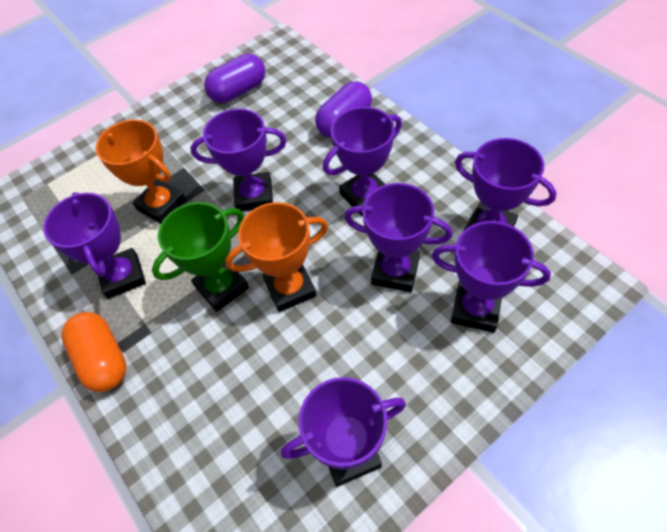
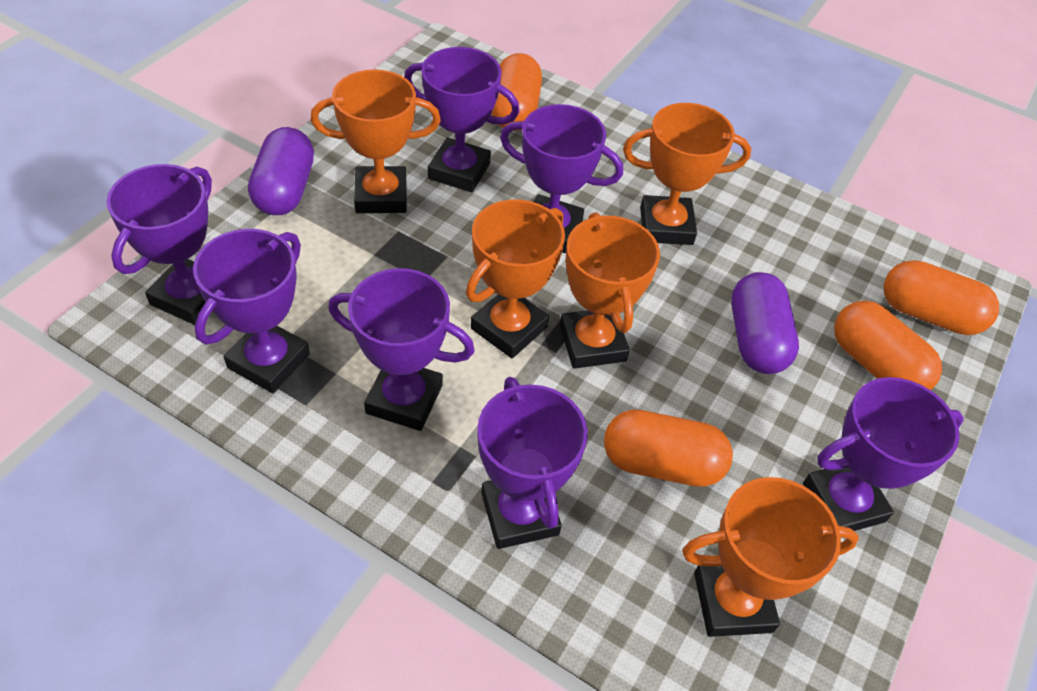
green trophy: [152,202,249,312] = 1 -> none = 0
orange capsule: [61,312,126,392] = 1 -> [491,53,542,131] [604,410,733,487] [834,301,942,390] [884,260,999,335] = 4
orange trophy: [95,119,186,224] [225,202,328,312] = 2 -> [311,69,441,213] [466,199,565,358] [560,212,660,369] [623,103,751,245] [682,477,859,637] = 5

